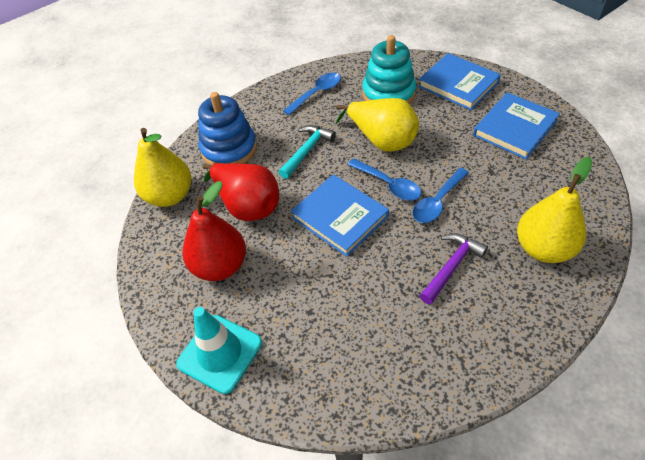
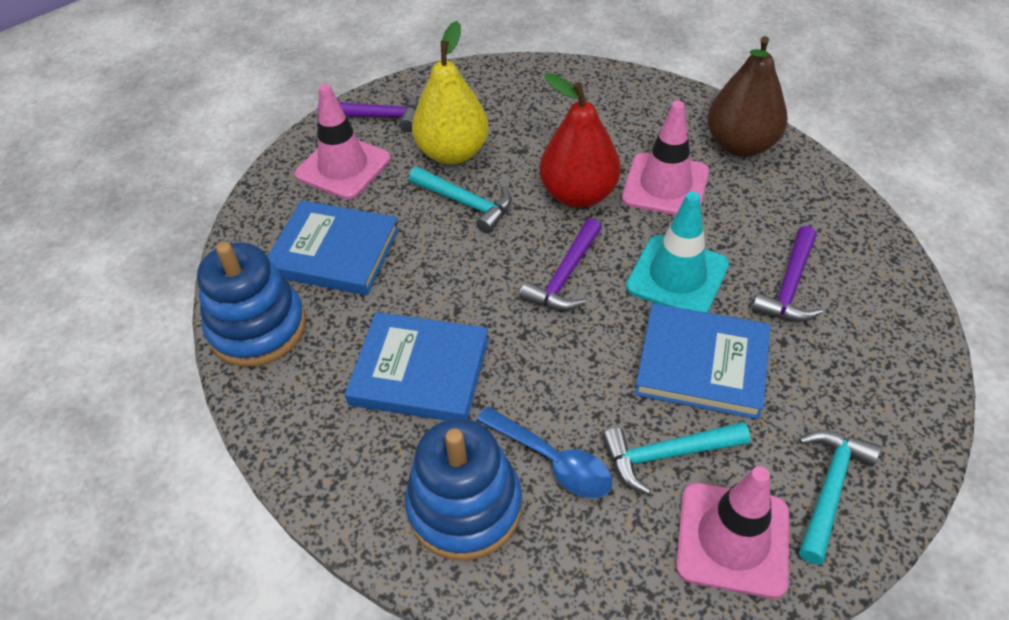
blue spoon: [283,73,341,115] [348,158,421,201] [412,168,469,223] = 3 -> [477,407,612,498] = 1
blue stacking toy: [198,92,257,166] = 1 -> [197,242,306,367] [405,418,522,561] = 2
brown pear: none = 0 -> [707,36,788,157] = 1
pink traffic cone: none = 0 -> [295,84,391,200] [622,101,709,215] [676,466,789,599] = 3
purple hammer: [420,233,488,304] = 1 -> [318,92,418,132] [519,218,601,311] [752,226,823,322] = 3
red pear: [182,181,246,281] [202,163,279,221] = 2 -> [539,73,621,208] = 1
turquoise hammer: [279,125,336,179] = 1 -> [409,167,512,233] [602,422,750,494] [799,430,881,565] = 3
turquoise stacking toy: [362,35,416,104] = 1 -> none = 0
yellow pear: [134,128,192,207] [336,98,419,152] [517,157,592,263] = 3 -> [412,21,489,165] = 1

